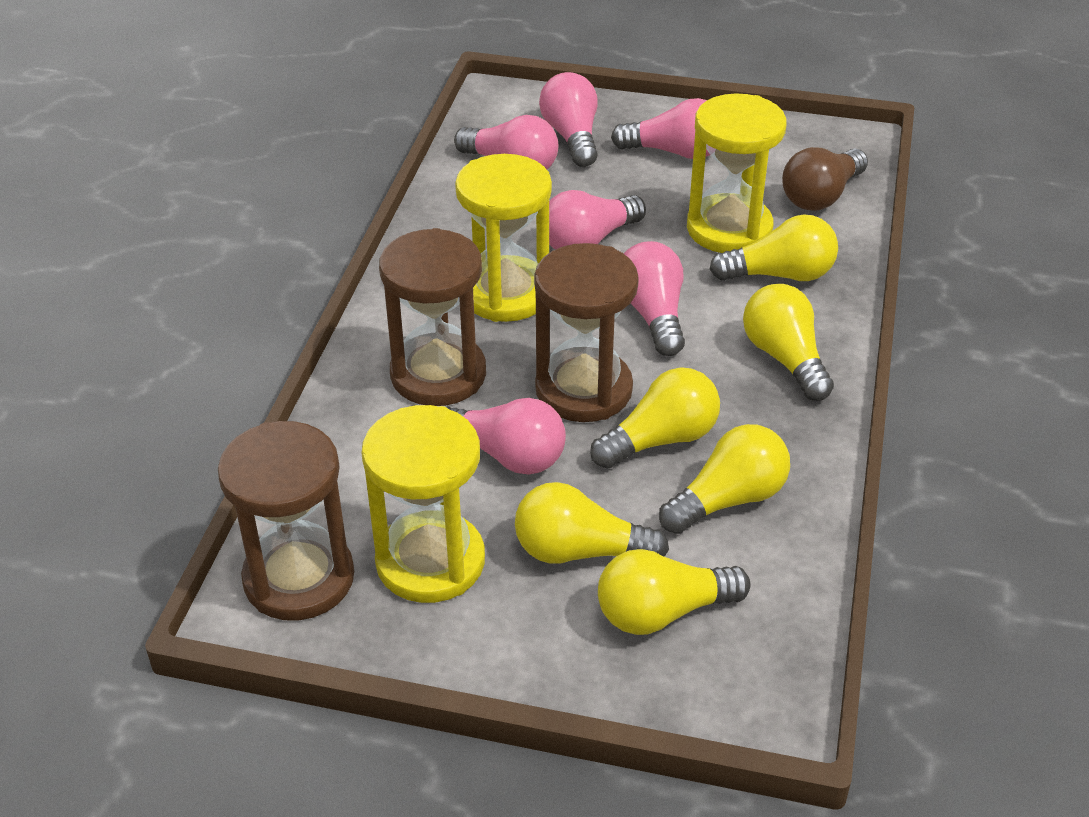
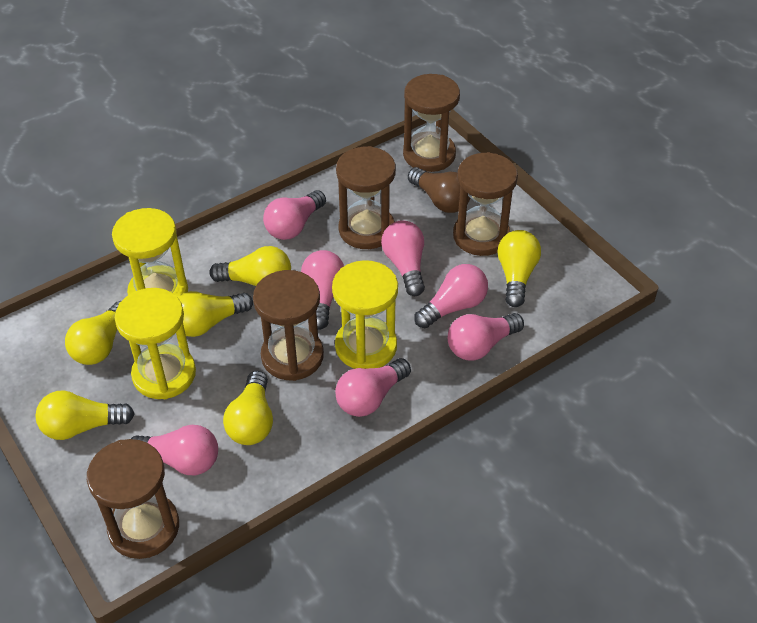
brown hourglass: [218,421,354,621] [379,228,486,406] [534,243,639,422] = 3 -> [87,439,179,559] [253,270,324,381] [336,146,396,249] [403,74,460,172] [453,152,518,256] = 5
pink light bulb: [447,398,566,475] [454,115,558,170] [539,72,598,167] [549,190,646,250] [611,98,710,159] [624,241,685,356] = 6 -> [131,425,218,475] [263,190,326,240] [301,250,344,330] [335,358,411,417] [381,220,425,296] [414,264,488,328] [448,313,524,361] = 7

